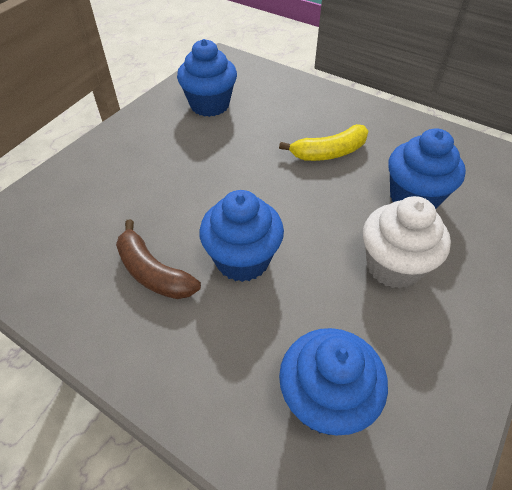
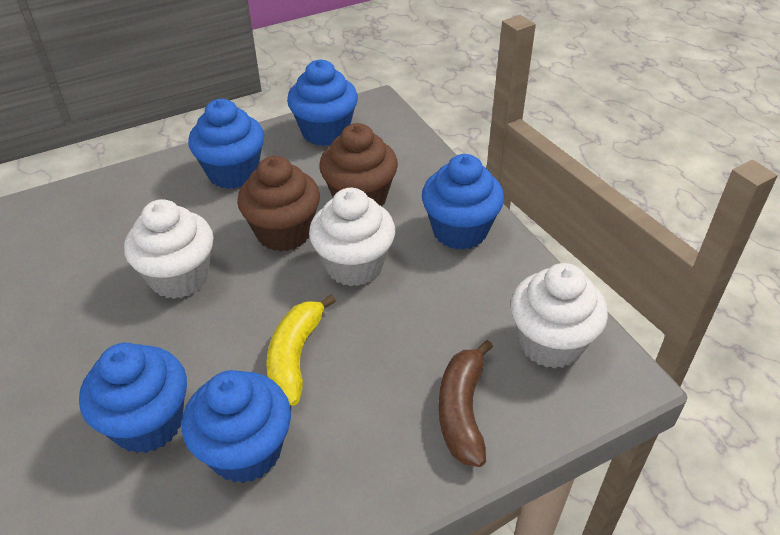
blue cupcake: [177,39,237,117] [199,190,284,282] [279,328,388,435] [388,128,466,209] = 4 -> [79,343,187,453] [182,370,291,483] [188,99,264,189] [287,60,358,146] [422,154,504,250] = 5
brown cupcake: none = 0 -> [237,156,320,252] [319,123,398,206] = 2
white cupcake: [363,196,451,289] = 1 -> [124,199,214,299] [309,188,395,286] [511,263,608,369] = 3

